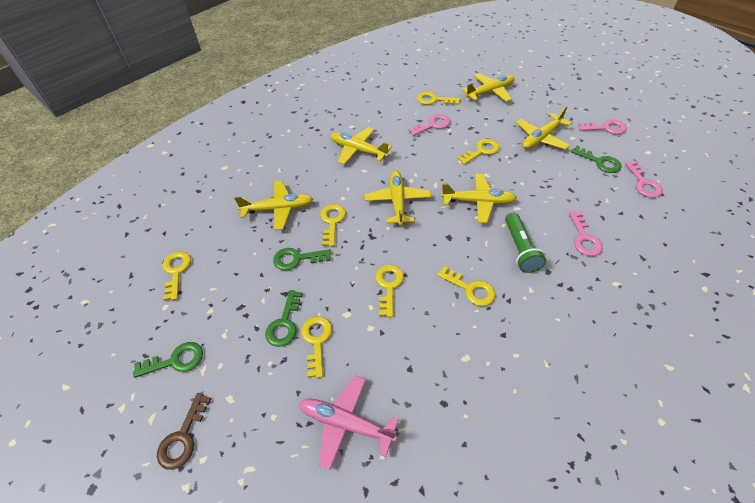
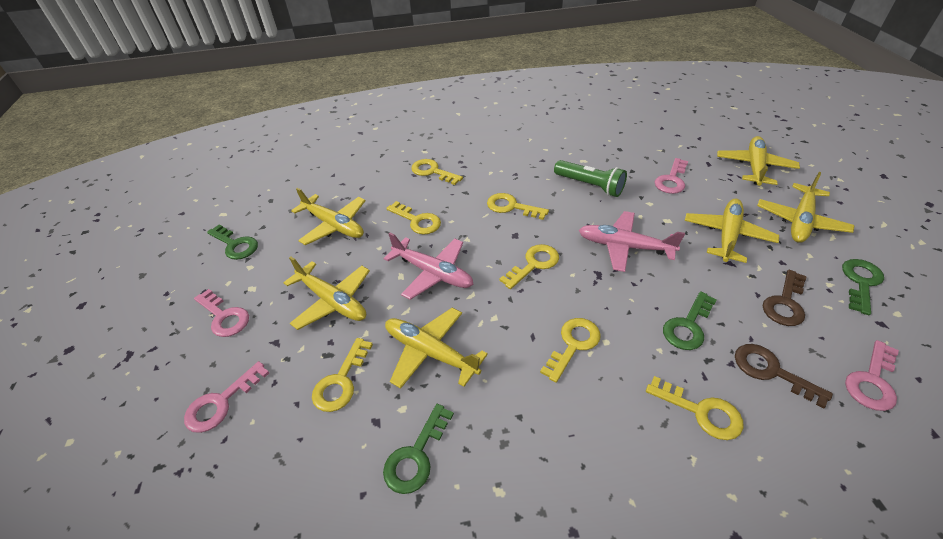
brown key: [157,393,211,470] = 1 -> [735,344,833,409] [763,270,807,326] = 2
pink plane: [299,376,399,470] = 1 -> [384,232,474,300] [579,211,685,272] = 2

